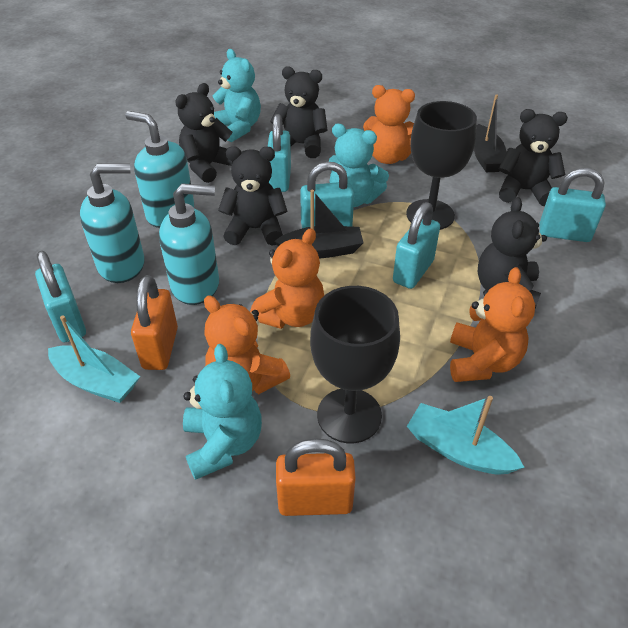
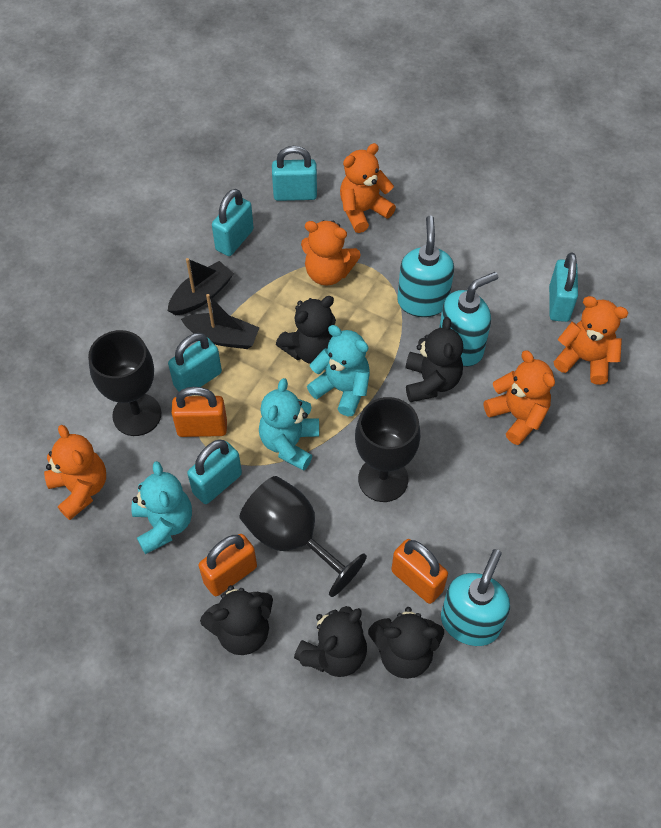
black goblet: [310,286,400,443] [406,101,477,230] = 2 -> [88,330,161,436] [239,476,367,597] [355,397,420,502] = 3
orange padlock: [131,275,178,370] [276,438,356,516] = 2 -> [171,387,227,437] [198,534,257,596] [391,539,448,604] = 3
orange teddy bear: [204,296,290,394] [250,228,324,329] [363,85,415,164] [450,267,535,382] = 4 -> [44,425,106,520] [301,220,361,286] [340,143,396,233] [484,350,555,445] [554,296,628,385] = 5
turquoise boat: [48,315,140,403] [407,396,525,474] = 2 -> none = 0

